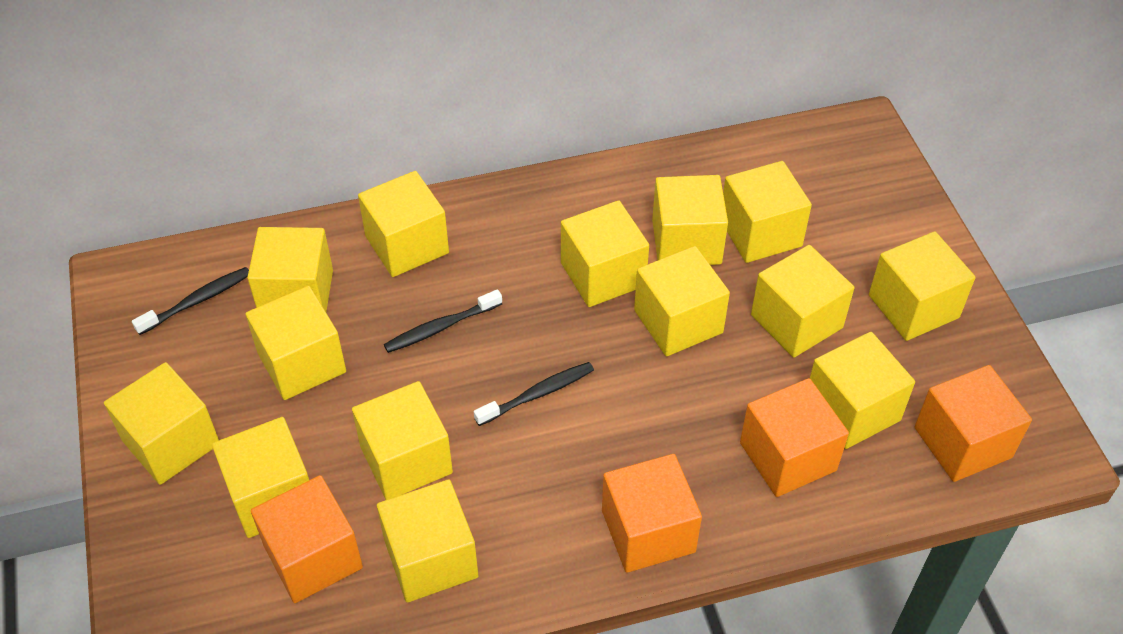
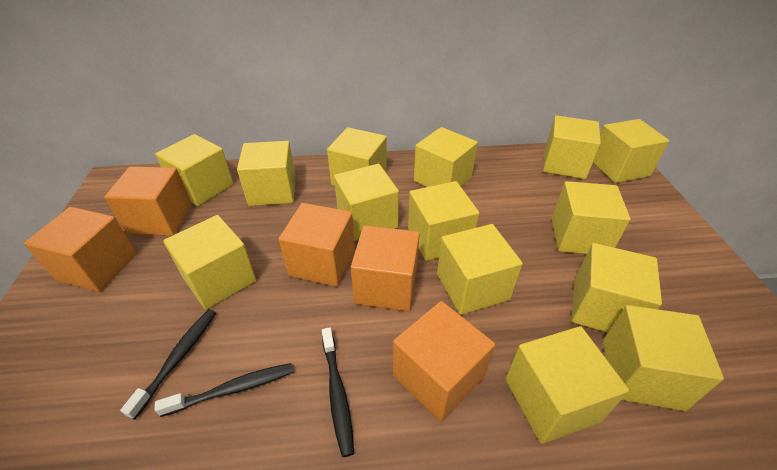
orange cube: [251,475,363,603] [602,454,702,573] [740,378,849,497] [915,365,1032,482] = 4 -> [24,207,137,292] [104,166,192,236] [279,203,355,287] [351,225,420,311] [393,301,495,422] = 5

